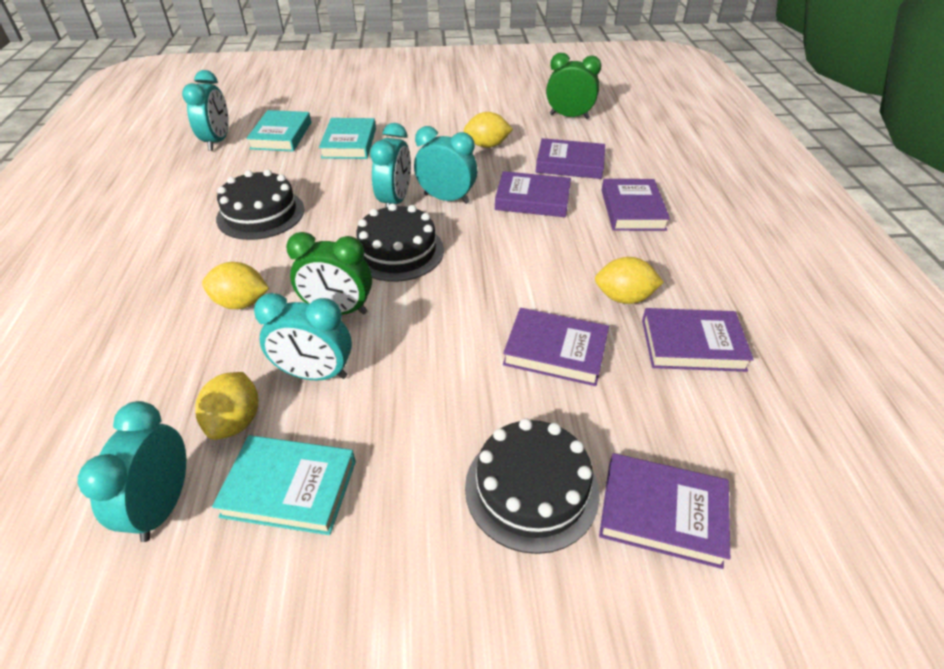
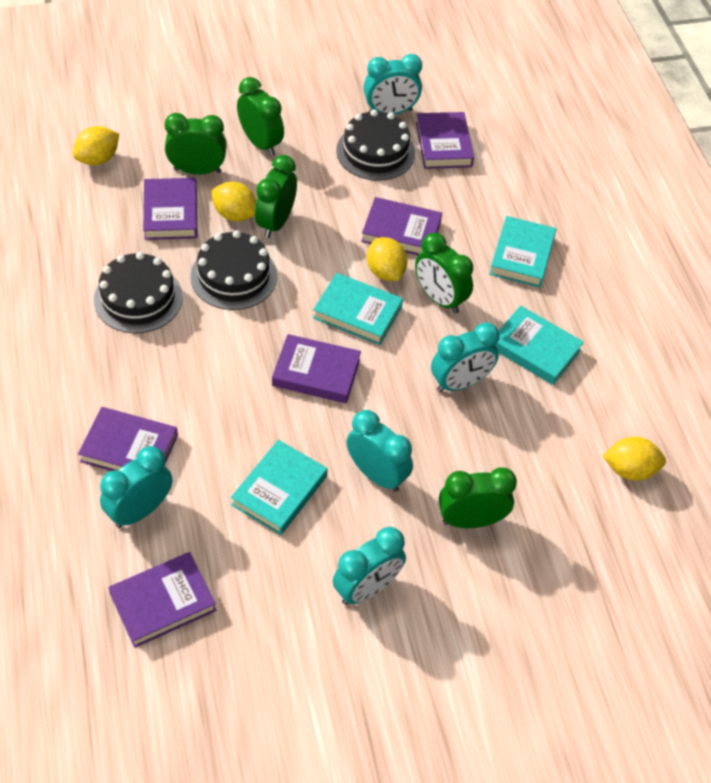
green clock: [286,232,372,315] [546,53,601,119] = 2 -> [165,113,227,175] [237,77,284,156] [255,155,297,238] [415,233,473,314] [439,467,517,528] = 5
turquoise book: [212,435,356,535] [246,110,311,151] [319,118,376,159] = 3 -> [231,440,328,535] [313,273,403,345] [489,216,556,287] [495,306,584,385] = 4

